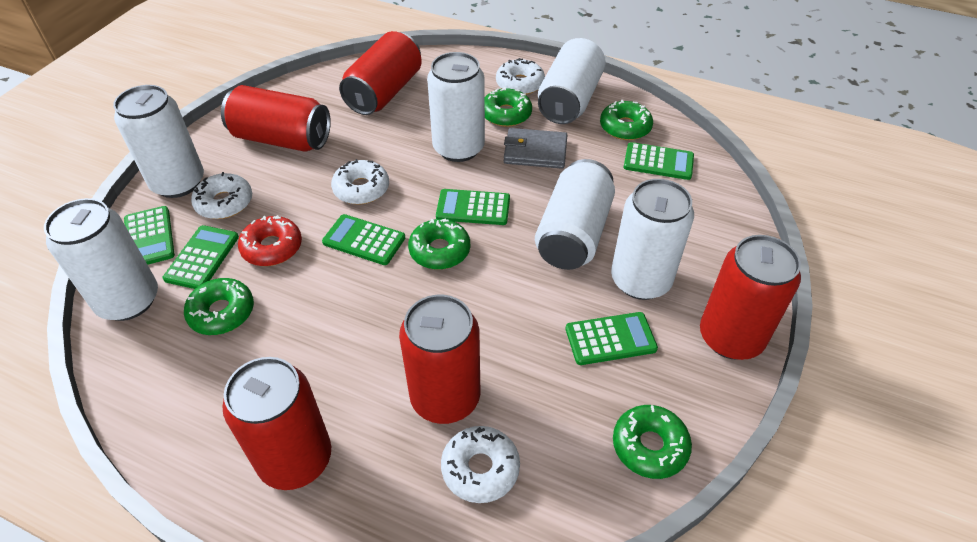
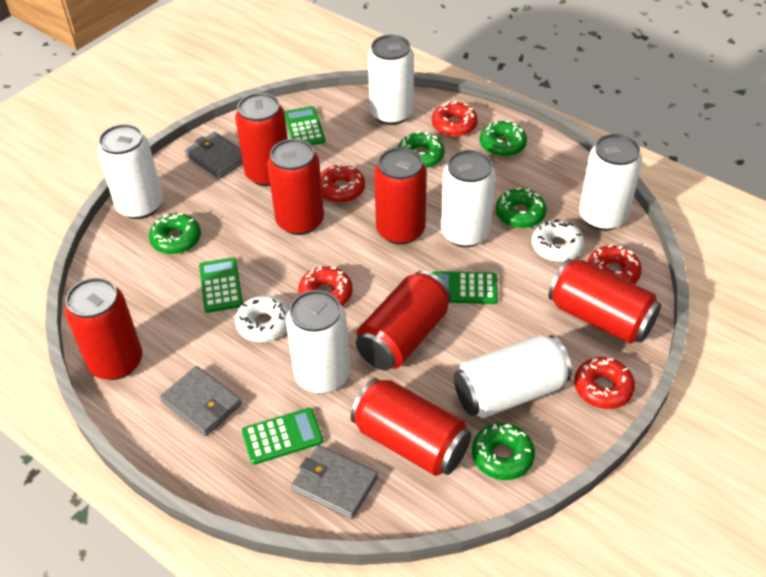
green calculator: [124,206,175,265] [163,225,239,289] [322,214,405,265] [436,189,510,225] [565,312,658,365] [624,142,694,180] = 6 -> [199,257,243,313] [242,408,323,465] [285,106,325,145] [432,271,498,304] = 4
grey wallet: [504,128,567,169] = 1 -> [160,366,242,436] [185,132,243,179] [291,445,378,519] = 3
red can: [221,85,331,152] [222,357,331,490] [339,31,422,115] [399,295,480,424] [700,235,801,360] = 5 -> [64,278,142,380] [235,93,288,186] [267,139,324,235] [351,378,471,476] [356,271,451,370] [374,147,427,244] [548,259,661,344] = 7
red donut: [238,215,302,266] = 1 -> [298,266,353,306] [320,164,365,203] [432,101,478,137] [574,357,635,409] [587,245,642,284] = 5
white donut: [191,172,252,219] [331,159,389,205] [441,426,520,503] [496,58,545,95] = 4 -> [235,295,289,342] [531,219,585,262] = 2

